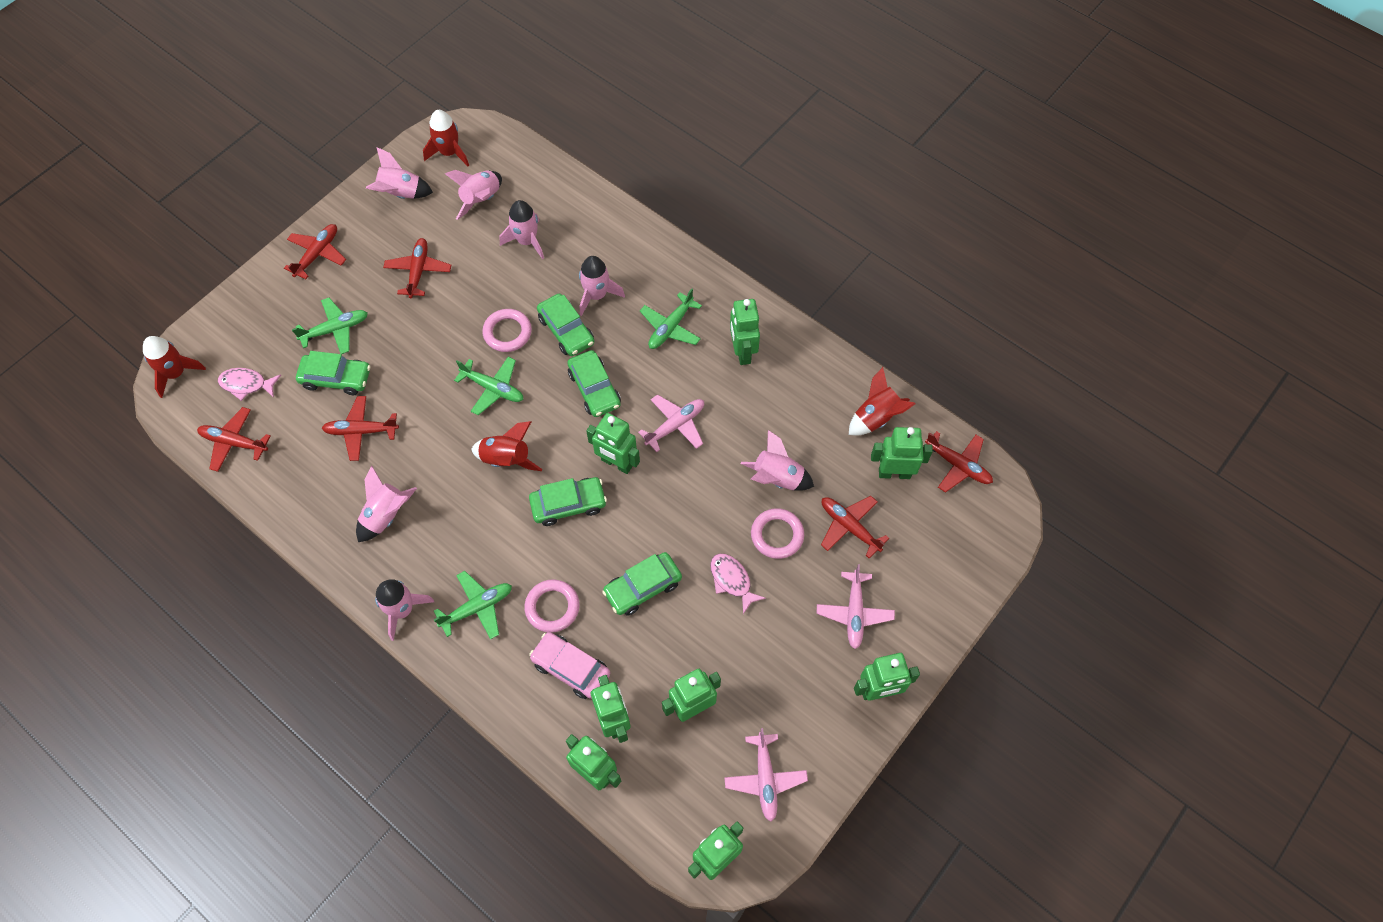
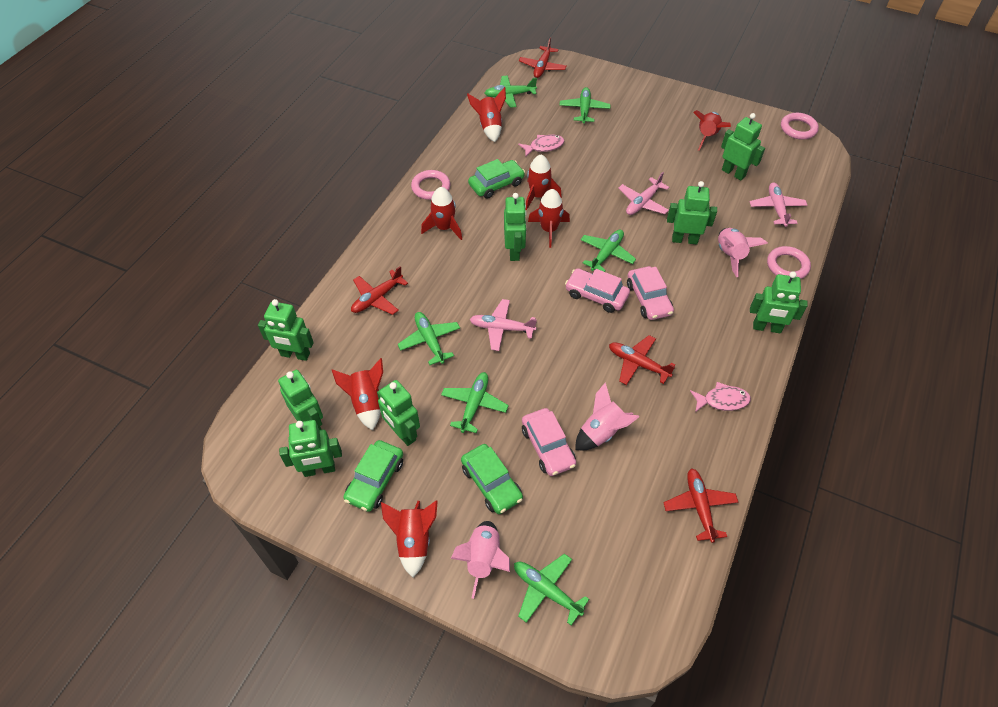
green car: [296,351,370,395] [529,477,607,526] [537,294,594,356] [567,350,621,417] [602,552,682,616] = 5 -> [343,440,403,512] [461,444,523,514] [468,159,525,199] = 3
green plane: [292,298,368,354] [434,571,512,640] [454,357,524,415] [640,289,702,349] = 4 -> [398,312,460,365] [441,372,509,433] [485,76,537,108] [514,554,589,625] [560,87,611,124] [580,230,636,272] = 6
pink car: [529,632,610,699] = 1 -> [522,408,576,476] [565,268,630,313] [627,266,674,320] = 3
pink rocket: [356,466,417,542] [366,147,433,199] [375,579,434,641] [445,170,502,220] [500,200,544,260] [579,256,625,316] [741,430,814,491] = 7 -> [451,521,510,599] [576,382,639,450] [718,228,768,277] = 3
red plane: [197,407,271,472] [284,224,346,279] [322,396,399,461] [383,238,451,298] [821,496,889,559] [925,431,993,493] = 6 -> [351,266,408,315] [519,38,567,78] [609,335,675,385] [663,468,738,543] = 4
red rocket: [143,336,206,398] [423,110,469,166] [471,421,542,471] [849,367,916,436] = 4 -> [332,358,383,431] [381,500,438,577] [421,187,462,240] [467,87,506,142] [525,155,562,210] [528,189,570,248] [693,110,731,151] = 7

